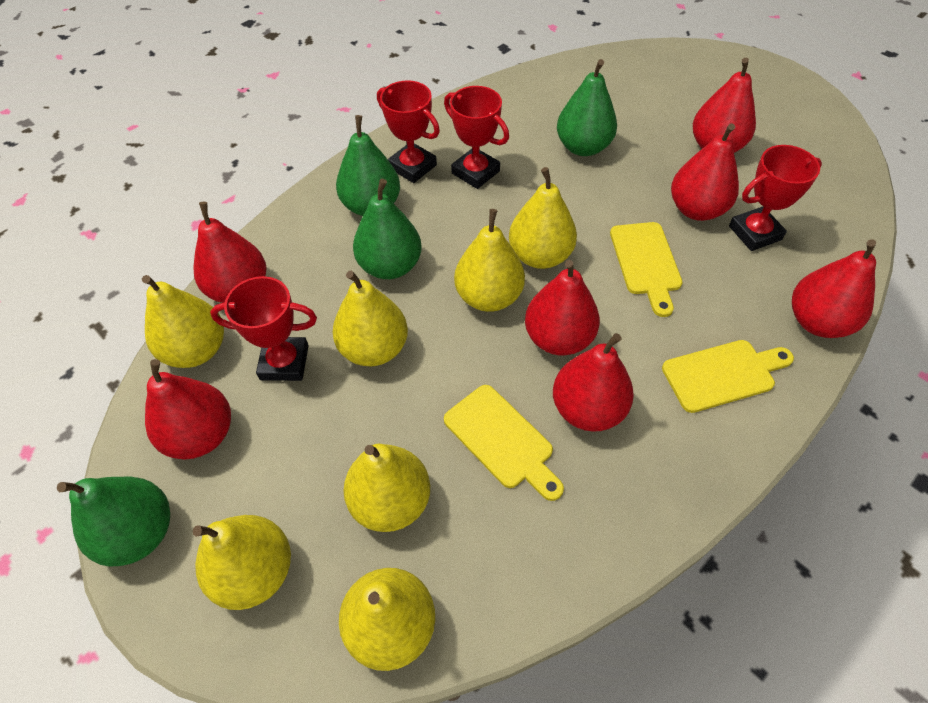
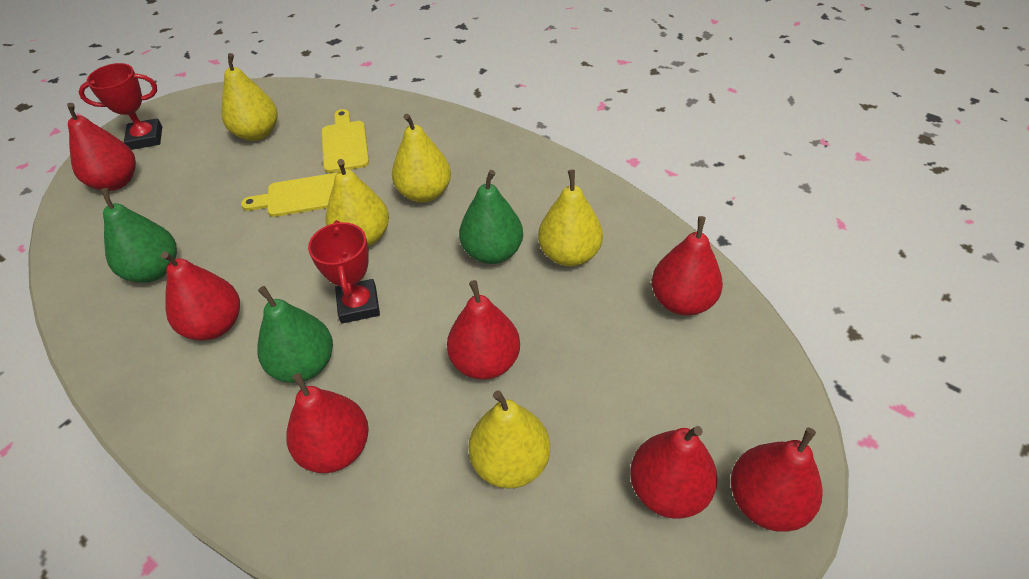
green pear: [57,477,170,567] [336,115,400,216] [353,179,422,279] [557,59,617,156] = 4 -> [101,188,177,283] [257,286,333,383] [459,170,523,264] = 3
red trophy: [210,276,317,381] [377,80,440,183] [444,86,509,189] [729,145,822,251] = 4 -> [79,63,162,150] [308,220,380,324] = 2
yellow cutting board: [444,385,564,501] [610,222,683,317] [662,340,794,413] = 3 -> [241,173,336,217] [322,109,369,173] = 2
yellow pear: [142,275,224,368] [193,515,291,610] [332,271,408,366] [339,568,435,671] [343,444,430,532] [454,209,525,312] [509,167,577,269] = 7 -> [221,53,278,141] [326,159,389,247] [392,114,451,203] [469,390,550,489] [538,170,603,267] = 5

